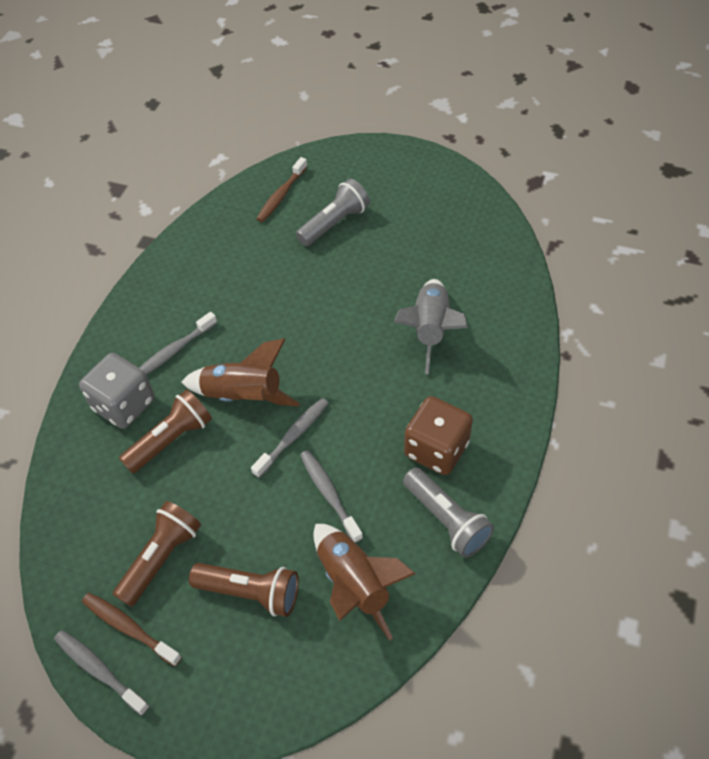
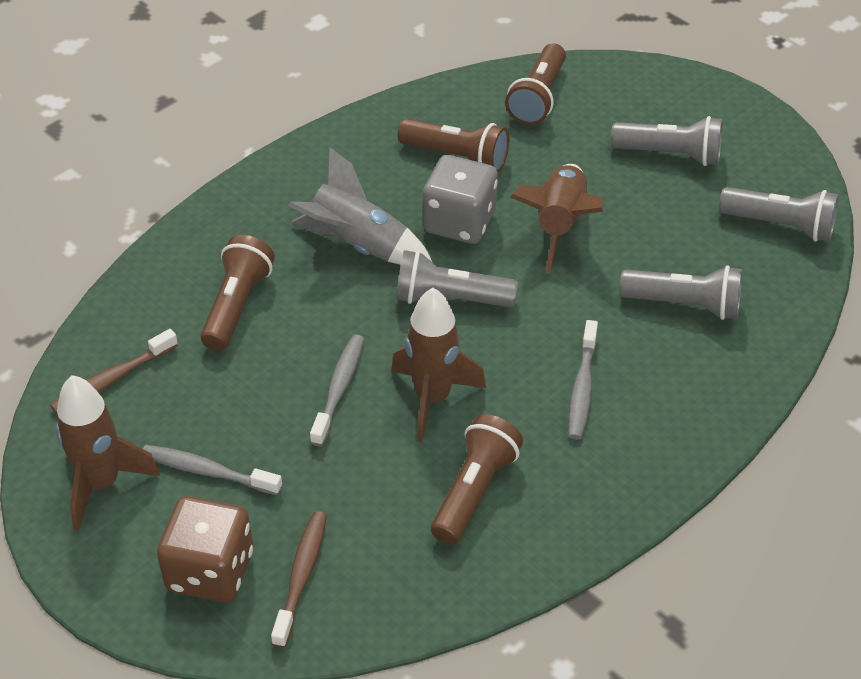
brown flashlight: [113,501,201,607] [119,389,212,474] [189,563,299,617] = 3 -> [200,235,275,351] [398,119,509,172] [431,414,523,544] [505,43,566,125] = 4
brown rocket: [181,339,300,406] [313,524,416,641] = 2 -> [56,375,160,531] [391,288,486,442] [511,164,603,273] = 3
grey flashlight: [296,179,370,246] [403,467,494,558] = 2 -> [396,250,518,307] [611,116,723,166] [619,266,742,320] [719,187,839,242] = 4
grey toothbrush: [54,630,150,716] [139,312,217,375] [251,398,329,478] [300,450,363,543] = 4 -> [143,445,282,495] [310,334,364,446] [568,320,598,440] = 3

